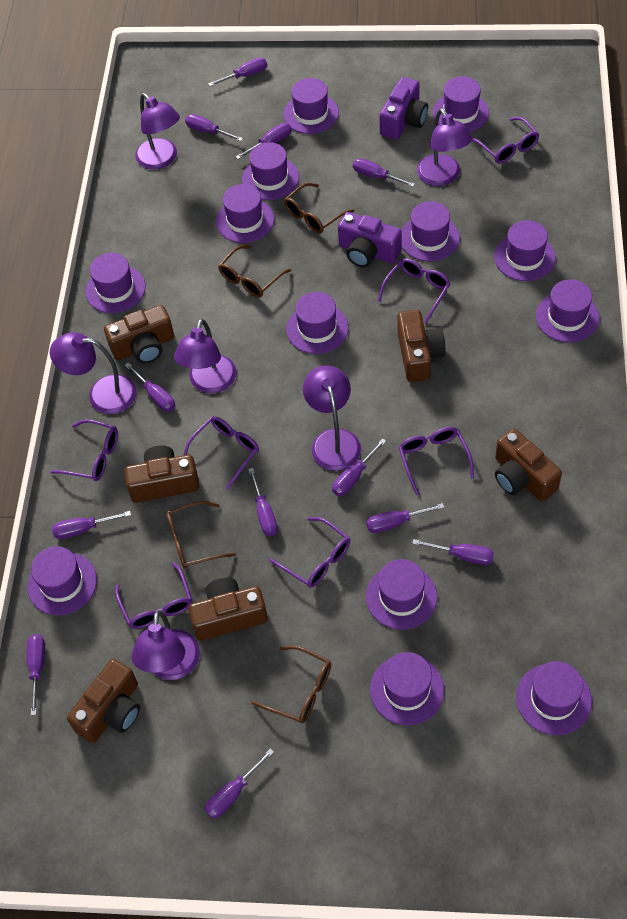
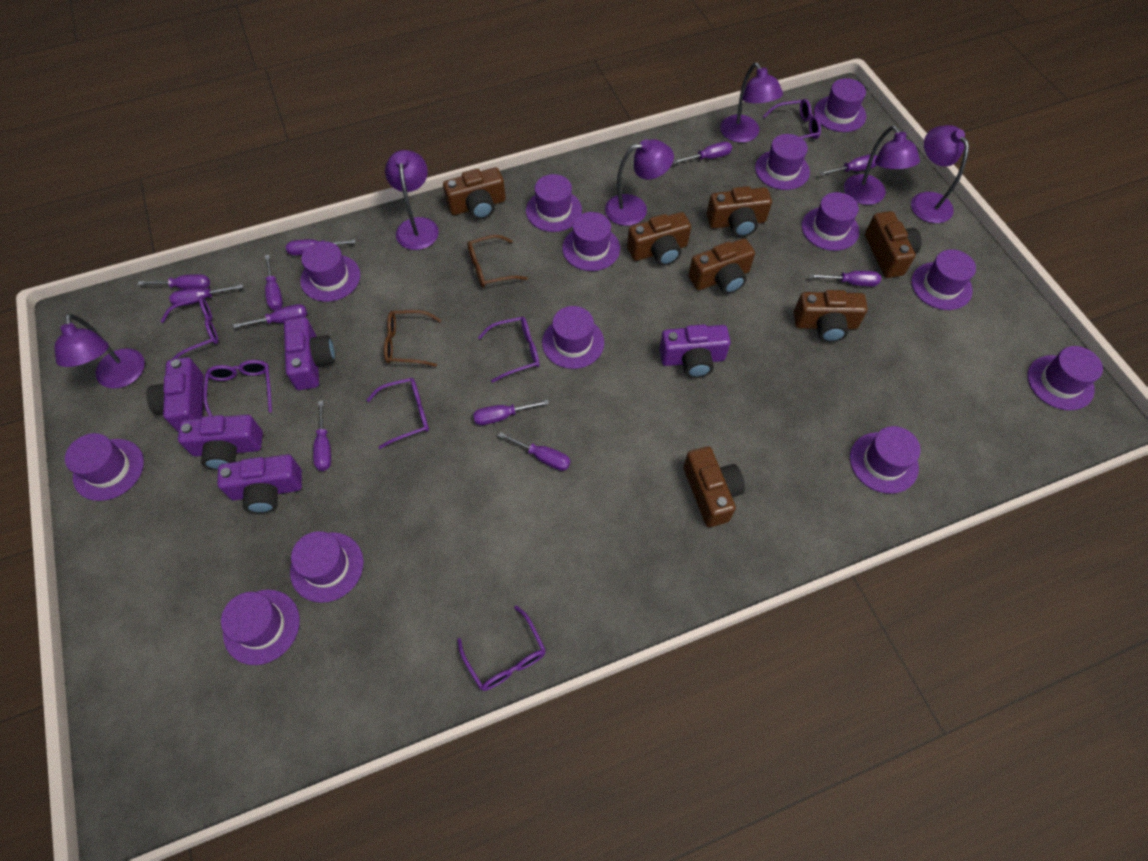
brown camera: [67,659,140,743] [104,305,174,363] [124,445,199,503] [188,577,268,641] [397,310,446,382] [495,429,562,501] = 6 -> [443,167,506,219] [627,212,691,266] [683,446,745,527] [689,238,755,294] [707,186,772,237] [794,290,868,343] [865,211,922,278] = 7
brown glasses: [166,501,236,569] [218,245,291,297] [251,645,331,723] [284,183,354,234] = 4 -> [384,310,441,367] [467,235,528,288] = 2
purple camera: [338,212,402,267] [379,77,428,140] = 2 -> [146,357,204,432] [178,415,263,470] [217,454,302,513] [284,317,335,390] [659,324,731,378] = 5
purple glasses: [50,419,118,481] [115,562,192,629] [184,416,259,490] [269,517,350,588] [378,258,451,323] [398,427,474,495] [472,117,540,164] = 7 -> [161,296,218,360] [203,360,272,416] [367,378,429,449] [457,605,546,691] [478,317,539,383] [763,99,821,139] = 6
purple screwdriver: [27,634,45,715] [52,511,131,539] [125,363,175,412] [185,114,243,141] [205,749,274,818] [208,58,267,86] [236,123,292,159] [248,468,278,536] [332,438,386,496] [353,158,415,187] [366,503,445,533] [412,539,494,565] = 12 -> [138,274,210,290] [169,284,243,306] [233,304,307,328] [265,255,283,310] [286,239,356,256] [313,401,331,471] [473,400,549,425] [498,432,570,471] [673,142,732,164] [810,271,881,286] [819,154,877,175] = 11

